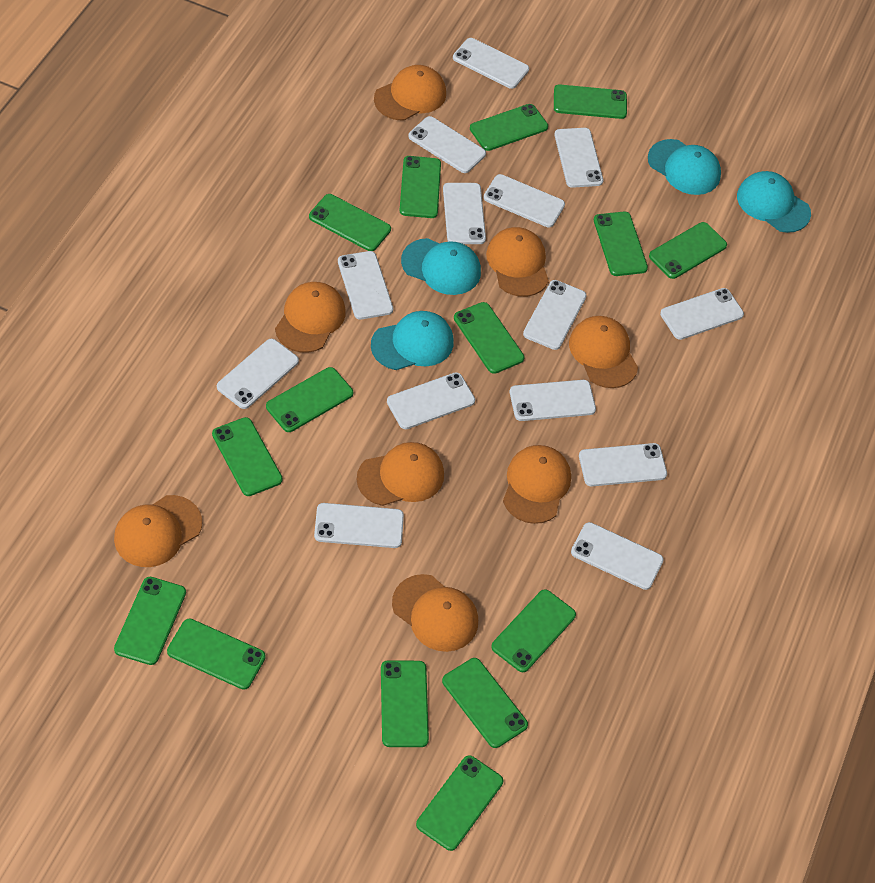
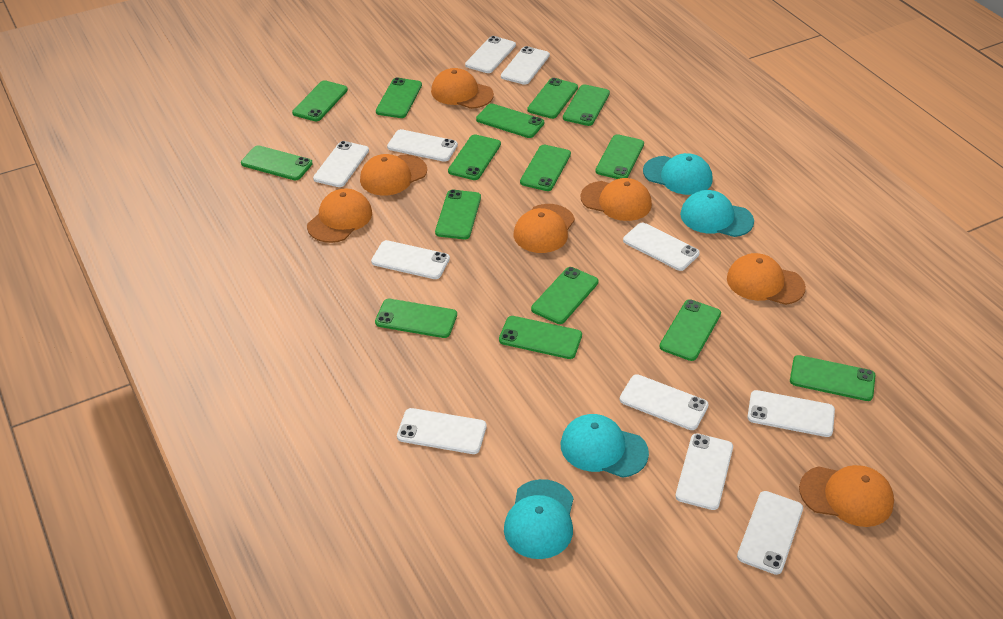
orange cap: [114,495,202,567] [275,282,346,353] [357,442,444,506] [374,65,446,121] [392,574,478,652] [486,227,549,297] [503,445,571,524] [569,316,638,388] = 8 -> [307,188,372,243] [360,154,427,195] [431,68,494,109] [513,204,575,253] [581,178,652,221] [727,253,806,305] [799,465,894,527] = 7
white phone: [217,339,299,409] [314,503,404,548] [338,251,393,320] [387,372,475,429] [408,116,486,173] [443,183,486,244] [453,38,529,89] [483,174,565,227] [510,380,596,421] [523,280,587,350] [554,128,603,188] [571,522,664,590] [579,443,667,486] [660,288,744,340] = 14 -> [313,141,369,187] [371,240,450,279] [387,129,458,162] [397,408,487,454] [465,36,516,73] [501,46,550,85] [619,374,709,430] [623,223,700,271] [675,433,733,510] [737,491,803,575] [747,390,835,437] = 11

